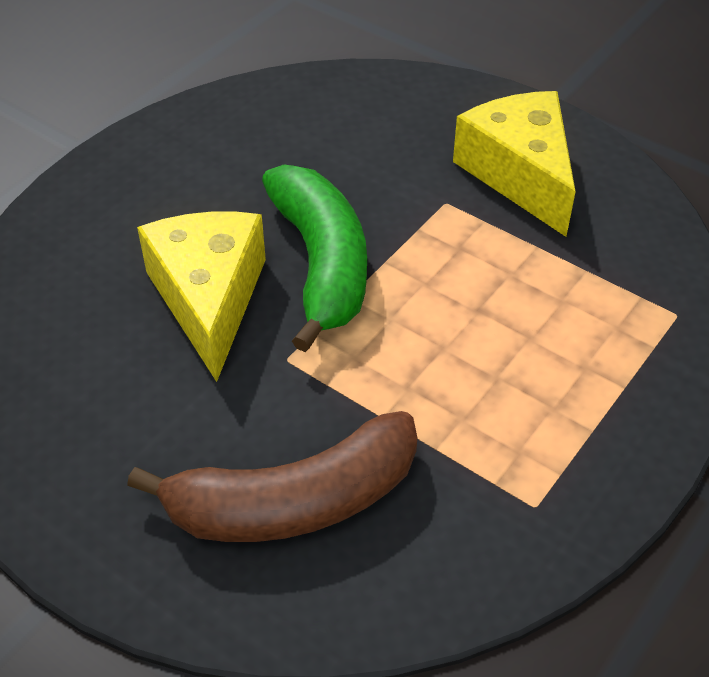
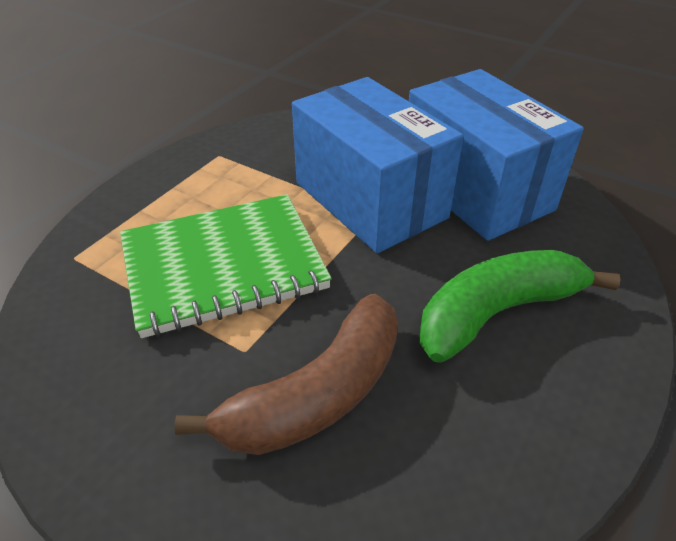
blue box: none = 0 -> [292,77,464,253] [409,69,584,241] = 2
green notebook: none = 0 -> [120,194,332,338] = 1
yellow cheese: [137,212,266,382] [453,91,576,237] = 2 -> none = 0

